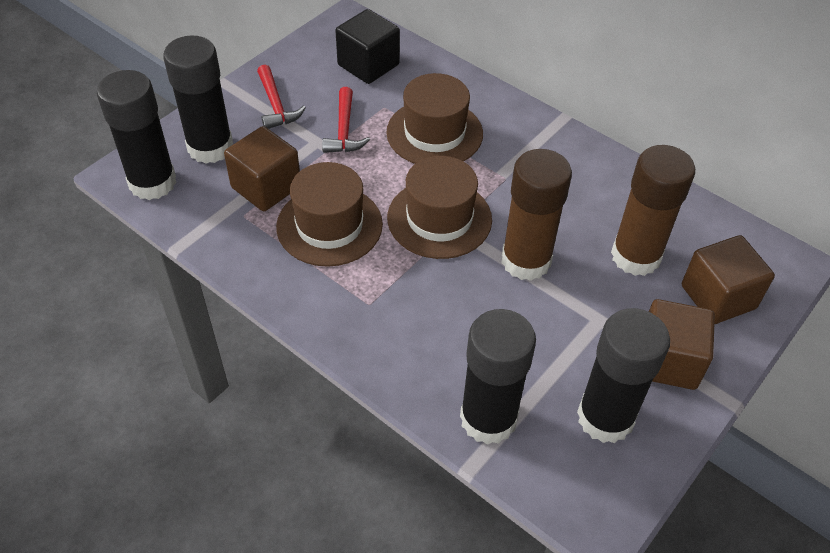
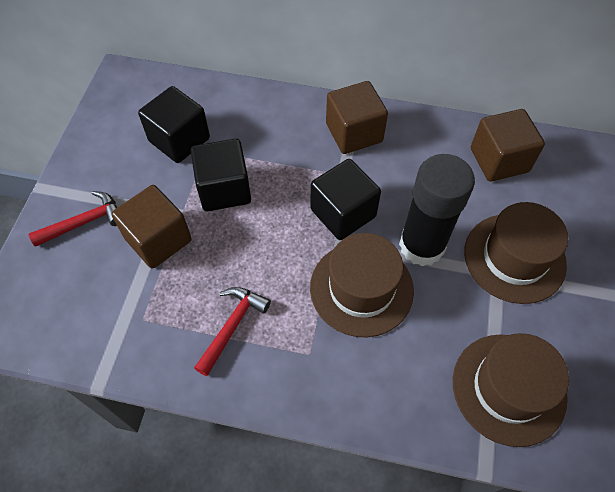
black cube: [335,9,400,84] = 1 -> [138,86,210,163] [191,139,251,211] [311,159,381,240] = 3
black glue stick: [97,70,177,200] [163,35,233,164] [460,309,536,445] [577,308,670,443] = 4 -> [399,154,475,266] = 1
brown glue stick: [501,149,572,281] [611,145,695,276] = 2 -> none = 0

